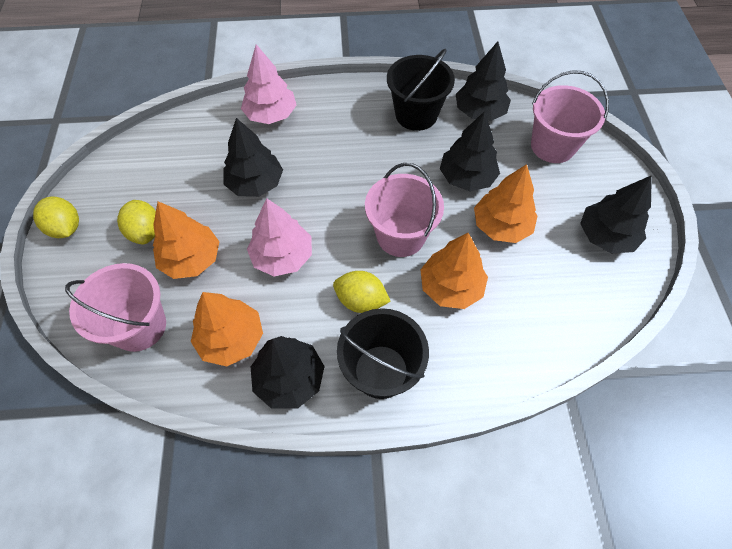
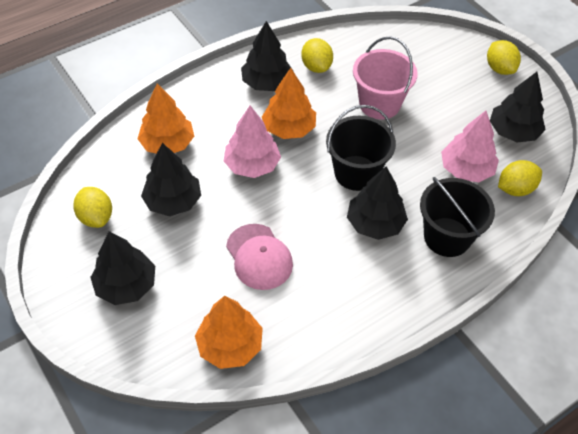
orange tree: [153,201,220,279] [191,292,263,366] [420,233,488,309] [474,164,537,243] = 4 -> [138,83,194,154] [195,296,263,369] [262,68,316,139] = 3
pink bucket: [65,263,166,352] [365,163,444,257] [531,70,609,163] = 3 -> [353,36,418,120] = 1
pink cap: none = 0 -> [226,224,293,290] = 1
yellow lemon: [33,197,79,238] [117,200,156,244] [333,271,391,313] = 3 -> [73,187,112,228] [301,38,333,73] [487,40,521,75] [498,160,542,196] = 4

